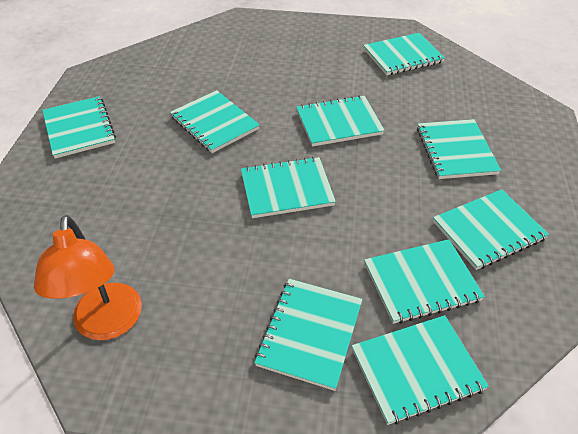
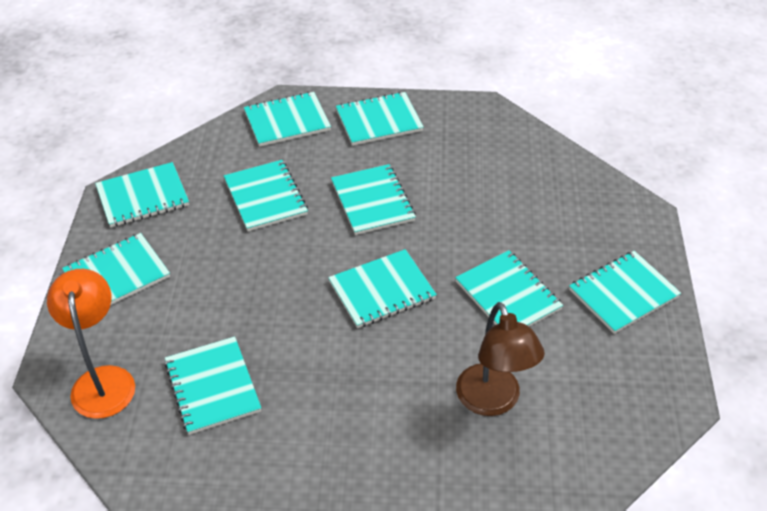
brown lamp: none = 0 -> [456,302,545,416] = 1

